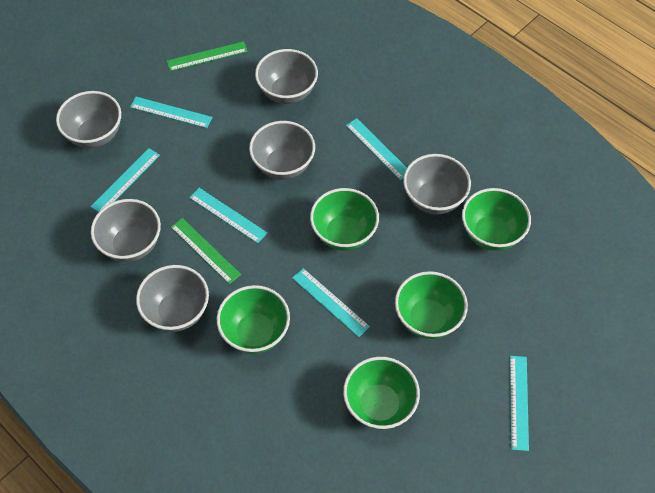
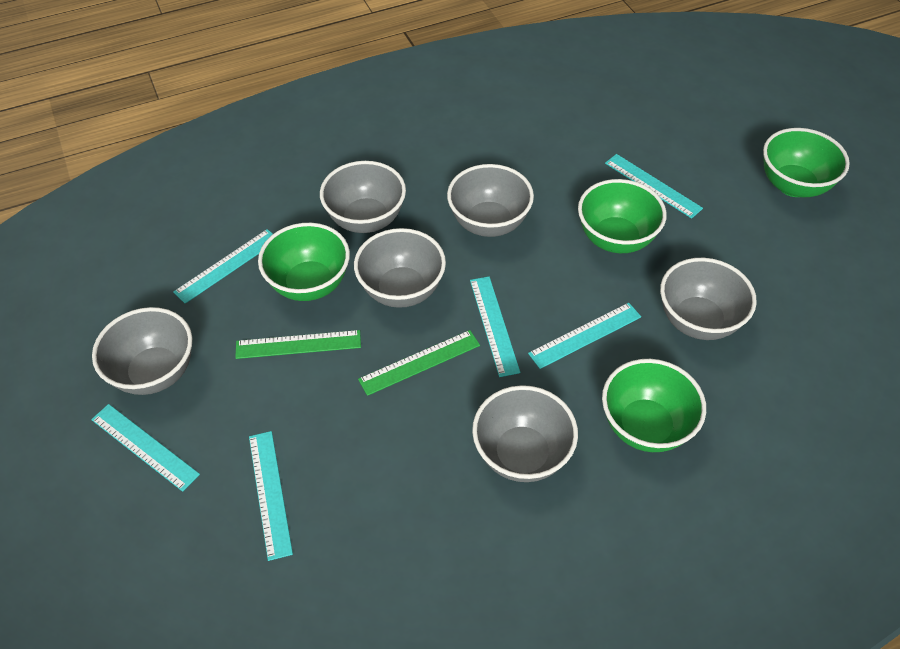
green bowl: [217,285,290,354] [310,188,379,251] [343,357,420,429] [395,271,468,339] [462,188,531,251] = 5 -> [258,223,350,301] [578,179,667,253] [602,359,706,452] [763,128,850,197] = 4

